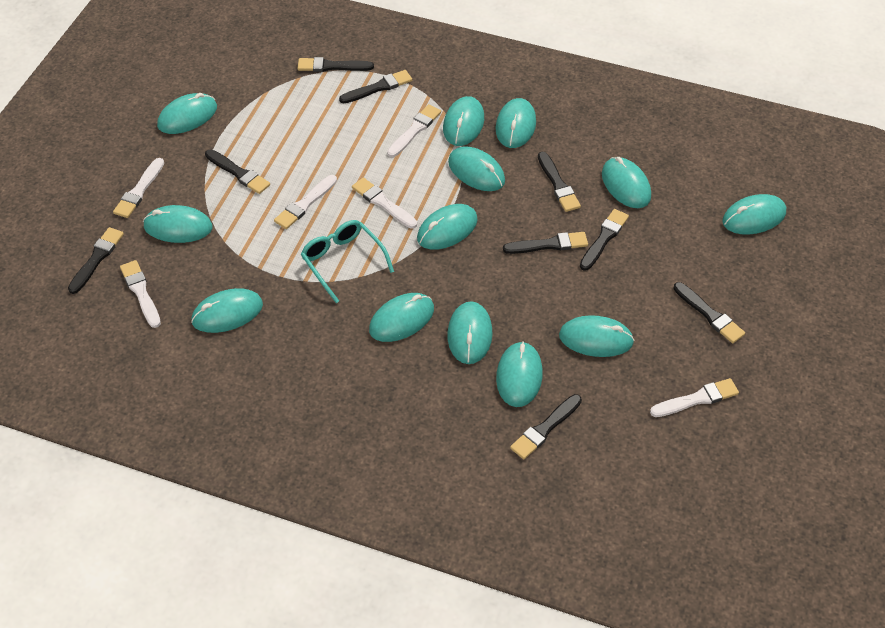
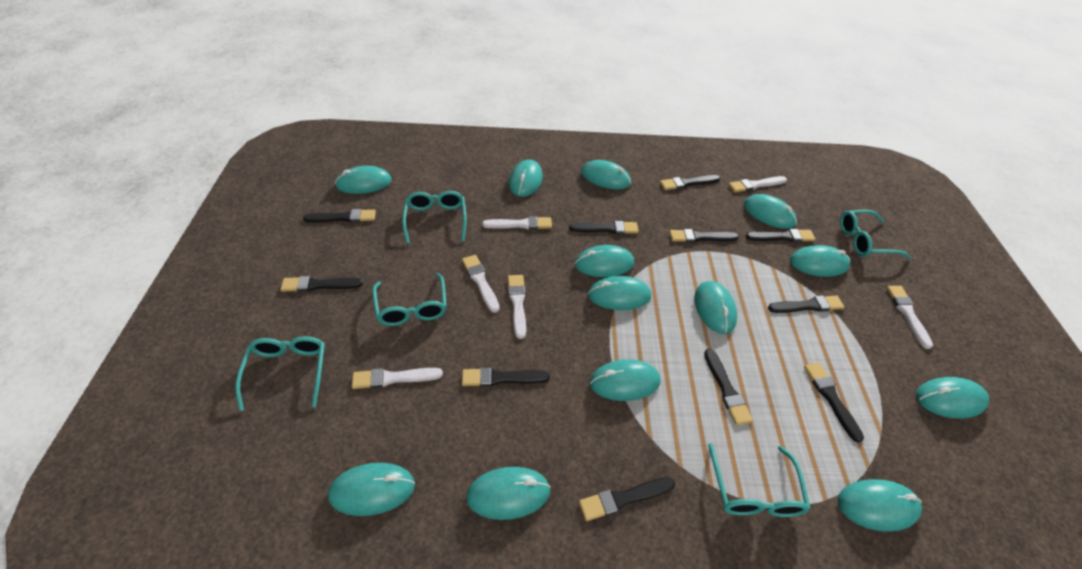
black brush: [68,227,124,294] [205,149,270,194] [297,57,374,72] [339,70,412,104] [503,232,588,254] [510,394,582,459] [538,152,581,212] [580,209,629,271] [673,282,745,343] = 9 -> [280,276,363,292] [303,209,376,222] [462,367,550,387] [569,221,639,234] [579,477,675,521] [660,175,720,190] [669,229,739,242] [704,348,753,425] [746,229,815,242] [768,296,844,313] [804,363,864,443] = 11
turquoise glasses: [301,220,394,303] = 1 -> [235,336,325,411] [372,273,447,326] [402,191,467,244] [708,443,811,517] [840,210,911,259] = 5

